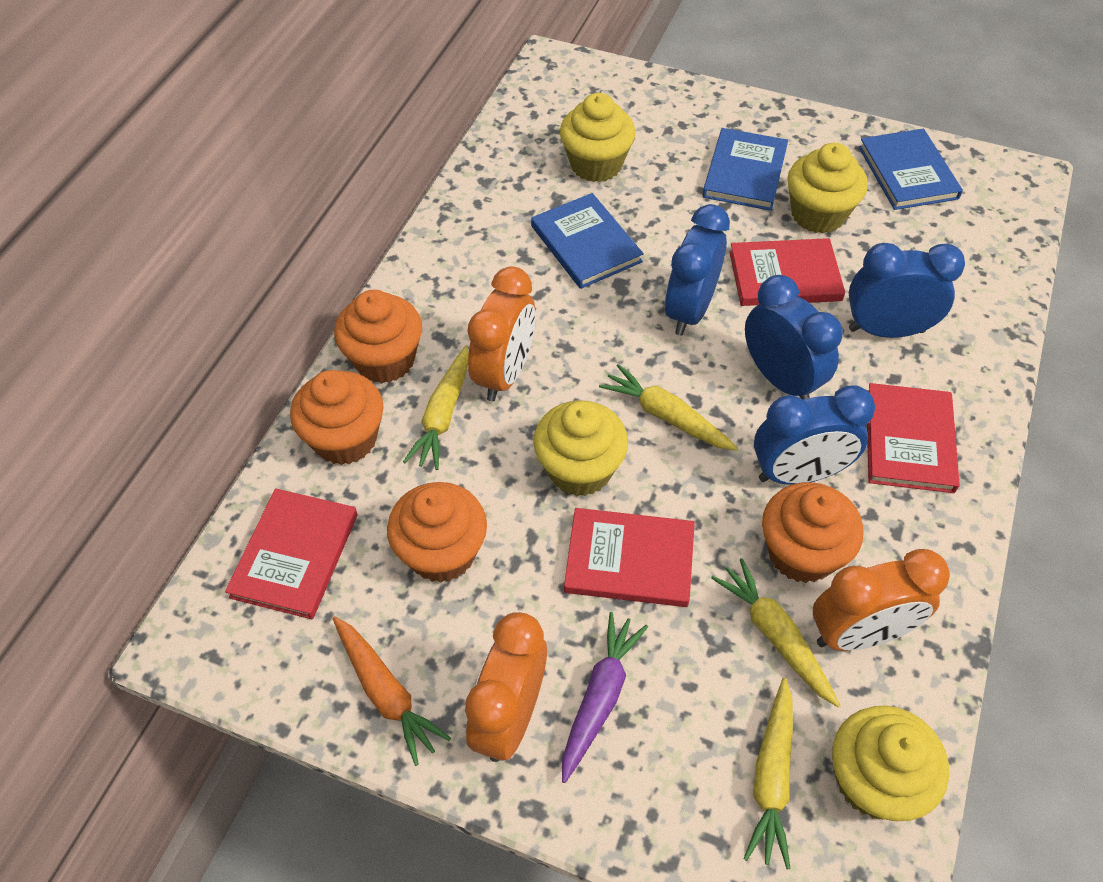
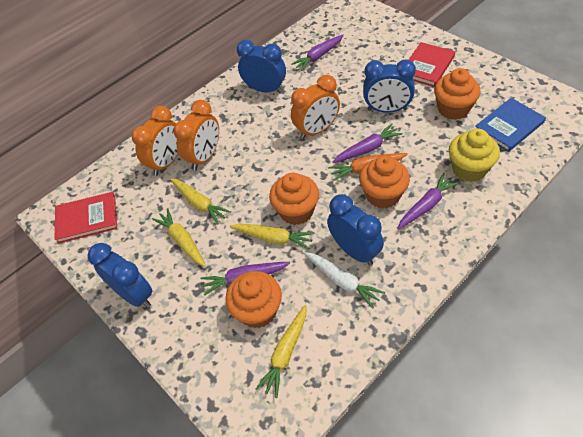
blue book: [531,193,644,289] [703,128,788,211] [859,129,963,210] = 3 -> [475,98,546,152] = 1
purple carrot: [562,612,648,783] = 1 -> [200,262,290,296] [291,35,344,71] [333,124,403,163] [397,173,460,229] = 4
red book: [225,488,358,619] [564,508,695,607] [729,238,845,306] [867,383,960,493] = 4 -> [55,192,117,244] [408,42,455,87] = 2
white carrot: none = 0 -> [304,252,385,309] = 1
yellow cupcake: [533,400,628,496] [560,93,636,182] [787,143,868,233] [832,706,949,821] = 4 -> [449,129,500,182] = 1

